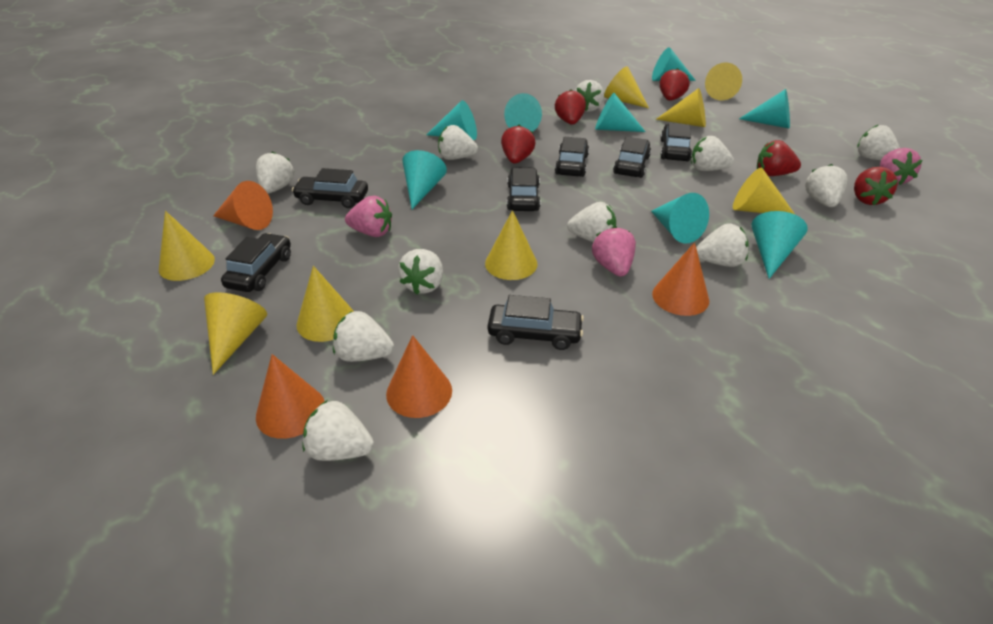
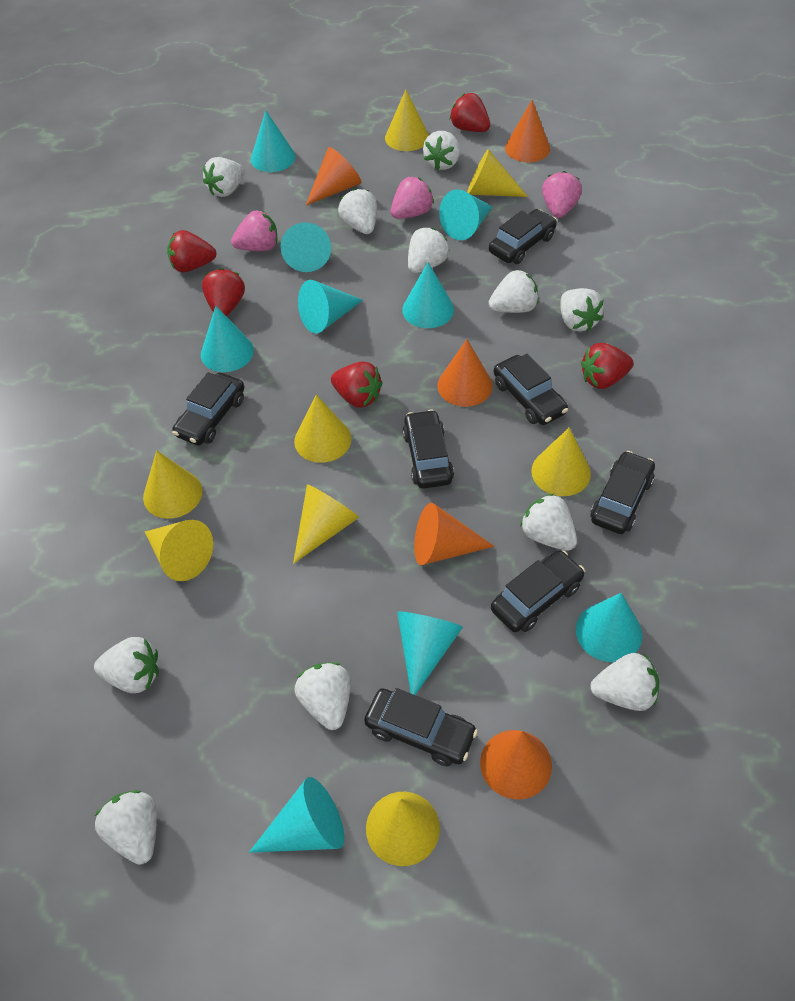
orange cone: [213,181,273,230] [256,354,325,439] [386,335,452,418] [652,242,709,316] = 4 -> [305,147,362,206] [414,503,495,565] [437,339,493,407] [480,730,552,800] [505,100,550,162] = 5
turquoise cone: [402,150,447,209] [427,100,477,140] [504,93,542,132] [595,93,646,132] [651,193,709,244] [652,47,696,81] [739,89,790,129] [752,211,808,279] = 8 -> [201,306,254,372] [249,777,344,853] [251,110,295,172] [280,222,331,272] [298,280,363,334] [397,611,463,695] [402,262,454,328] [439,189,493,240] [576,593,642,662] = 9

